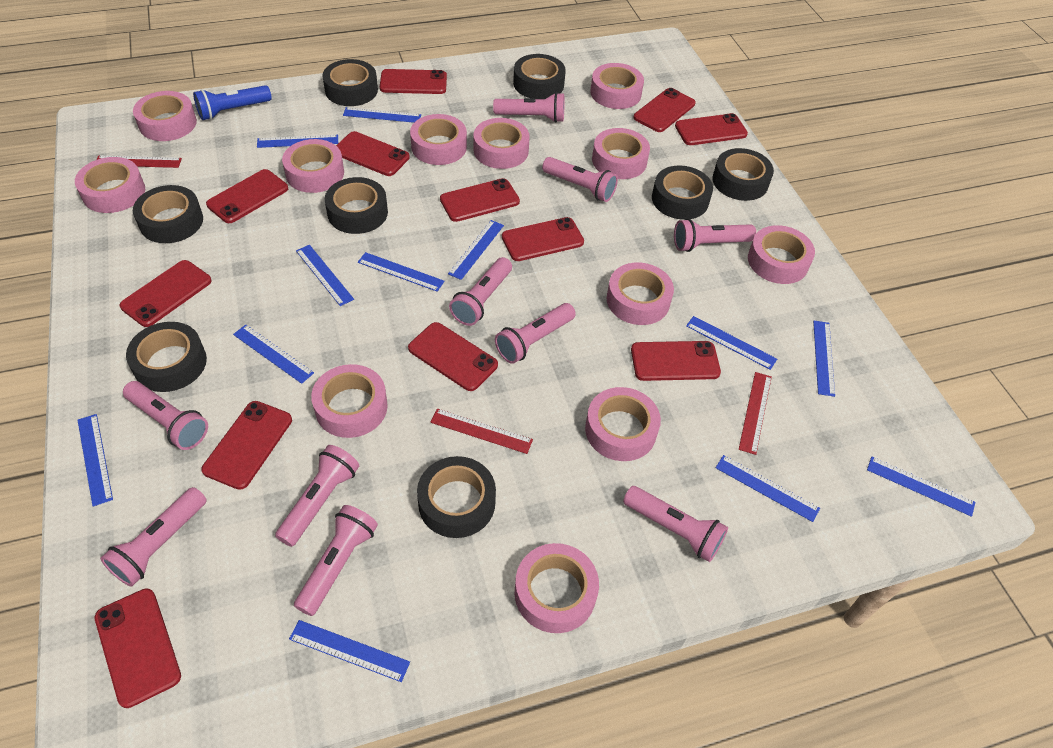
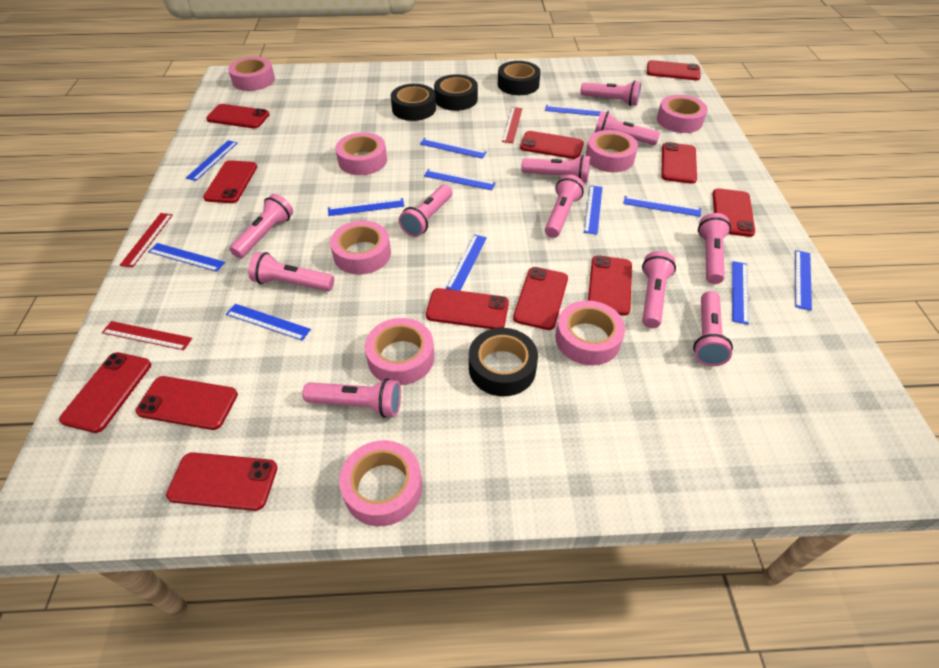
black tape: [126,322,207,392] [133,185,203,243] [322,59,378,106] [325,177,388,234] [417,456,496,538] [513,54,566,99] [652,165,713,220] [713,148,774,201] = 8 -> [391,84,436,121] [434,74,478,111] [469,328,538,396] [498,61,541,95] = 4
blue flashlight: [193,85,272,120] = 1 -> none = 0
pink flashlight: [100,487,207,587] [123,381,208,450] [275,445,359,547] [294,505,378,616] [449,257,512,326] [493,92,565,123] [495,303,576,364] [542,157,618,202] [623,486,728,562] [674,219,756,252] = 10 -> [230,194,293,258] [248,252,334,291] [302,378,401,418] [399,184,452,237] [521,155,590,182] [545,175,584,238] [580,80,641,106] [594,111,660,145] [642,251,676,328] [693,291,733,366] [698,213,731,284] = 11
pink tape: [75,157,145,213] [133,91,197,141] [282,139,344,193] [311,364,388,438] [410,114,467,165] [473,118,530,169] [515,543,599,633] [585,387,661,461] [590,63,644,109] [592,128,650,179] [606,263,674,325] [748,225,815,284] = 12 -> [228,57,275,91] [330,221,391,274] [336,132,387,175] [339,440,422,526] [365,318,434,385] [556,301,625,365] [586,130,638,172] [657,95,708,133] = 8

